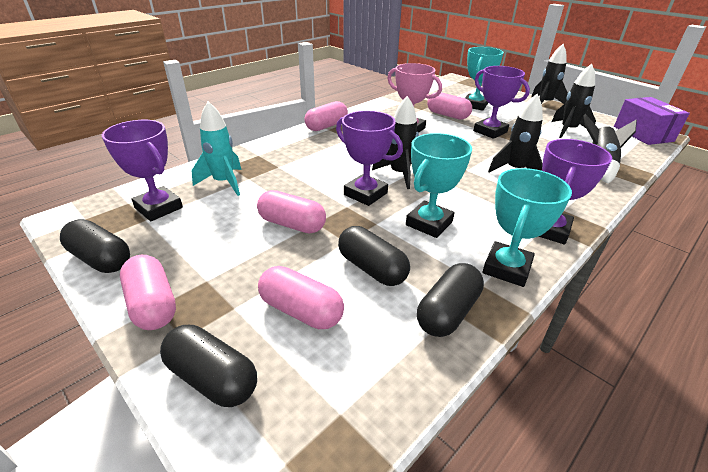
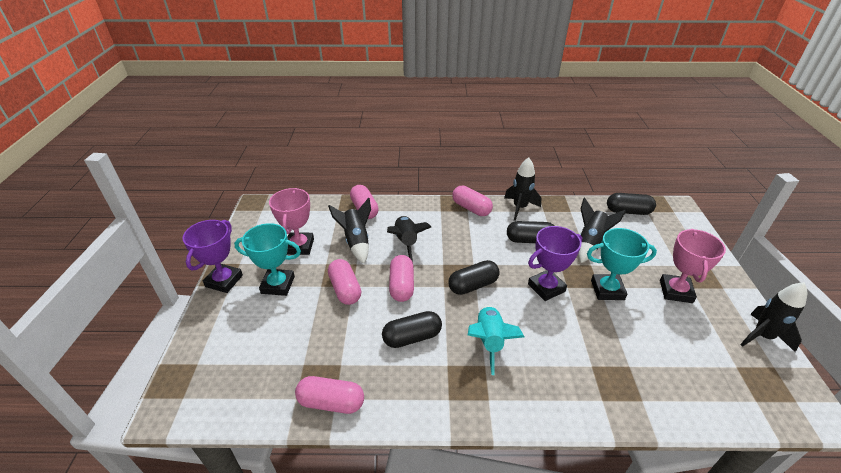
pink trophy: [387,63,442,133] = 1 -> [269,188,314,255] [660,229,726,303] = 2
purple box: [614,97,690,145] = 1 -> none = 0
purple trophy: [102,120,183,221] [336,111,403,206] [473,66,530,139] [538,139,612,244] = 4 -> [182,220,243,293] [528,226,582,301] = 2
turquoise trophy: [406,133,472,238] [465,47,504,111] [483,168,572,287] = 3 -> [234,223,301,296] [587,228,657,300] = 2

